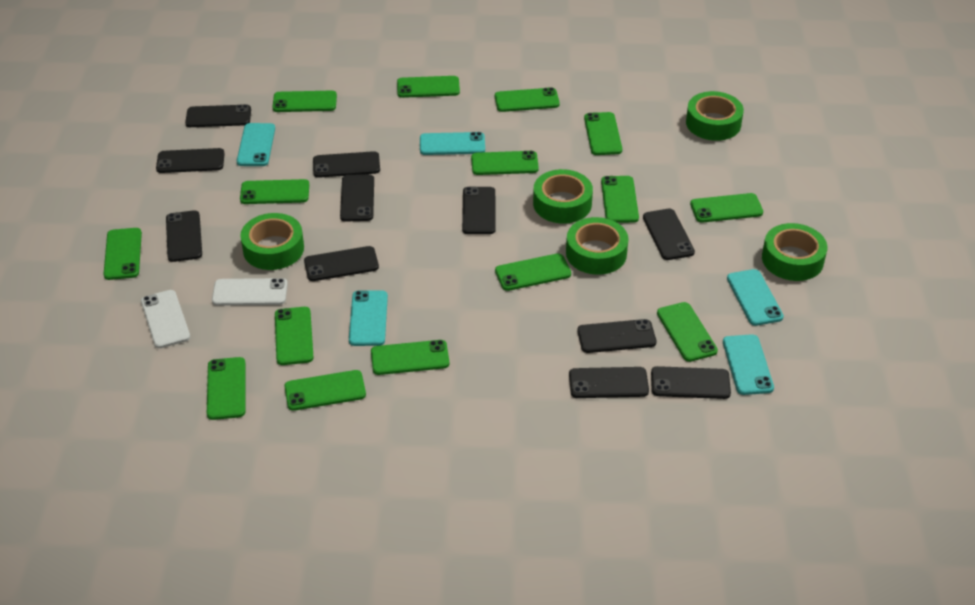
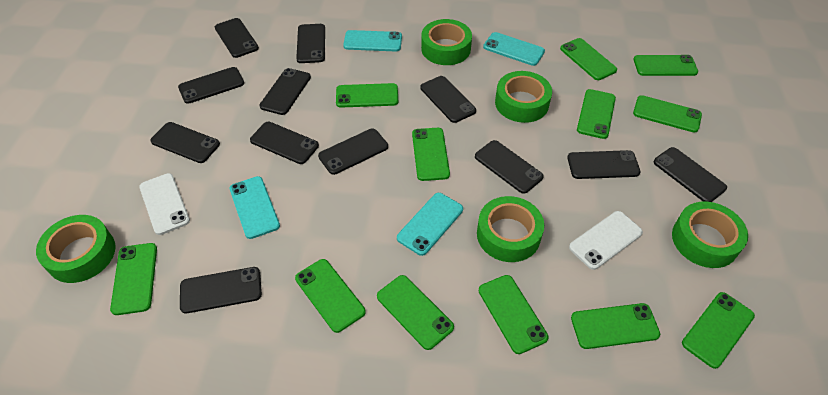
black phone: [156,148,225,173] [166,210,202,262] [185,104,251,127] [304,246,379,281] [313,151,380,178] [340,174,374,222] [462,187,496,234] [569,367,649,398] [577,319,656,353] [643,209,695,260] [651,366,731,399] = 11 -> [150,122,220,163] [178,67,244,104] [180,267,262,314] [215,18,259,58] [250,122,319,164] [259,68,311,115] [296,24,325,63] [318,129,388,175] [420,76,476,123] [475,140,544,194] [567,150,641,179] [654,147,727,202] = 12
green phone: [103,228,142,280] [207,357,245,420] [240,179,309,204] [272,91,337,112] [275,307,314,365] [284,370,366,411] [371,340,449,375] [397,76,460,98] [471,151,539,175] [495,87,560,112] [495,253,571,291] [584,112,622,155] [601,176,639,223] [657,302,718,362] [690,193,763,223] = 15 -> [110,243,157,315] [295,259,366,333] [336,83,398,108] [377,275,454,350] [412,128,450,181] [479,275,548,354] [560,38,617,80] [571,303,660,349] [577,89,616,139] [633,55,698,76] [633,95,702,133] [682,292,755,369] = 12
turquoise phone: [237,123,275,166] [349,290,388,346] [420,132,485,155] [723,334,774,395] [727,269,784,326] = 5 -> [230,176,280,239] [343,30,402,51] [397,193,463,256] [483,32,545,66] = 4

